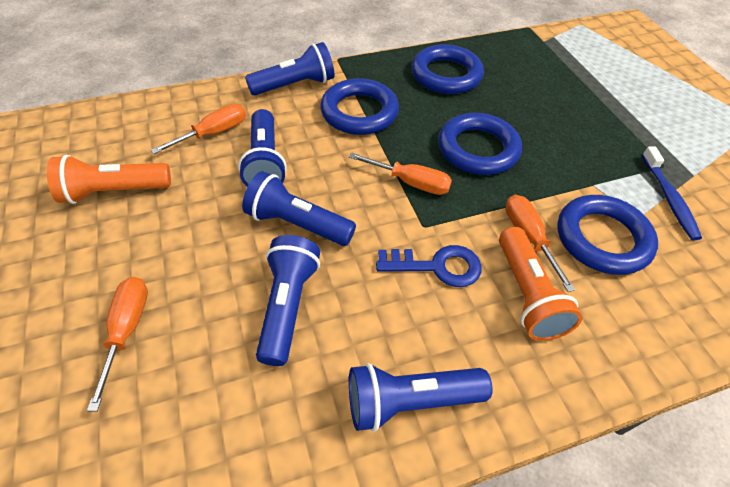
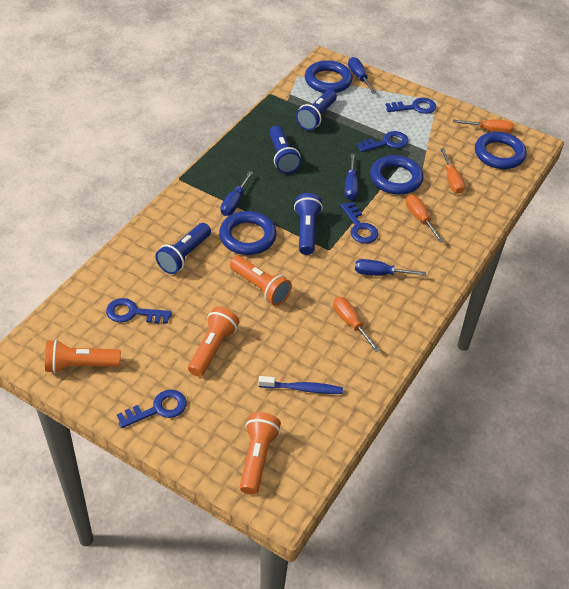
blue flashlight: [238,109,287,187] [242,171,356,246] [245,42,334,95] [256,235,320,366] [349,363,492,432] = 5 -> [155,223,211,274] [269,126,301,174] [294,193,323,255] [296,90,337,130] = 4
blue key: [376,245,482,287] = 1 -> [106,298,172,324] [117,390,187,428] [341,202,379,244] [357,131,409,152] [386,98,437,114] = 5
blue screwdriver: none = 0 -> [220,171,253,216] [345,154,358,200] [348,57,376,94] [355,259,426,276] = 4
orange flashlight: [47,155,171,204] [499,227,582,341] = 2 -> [45,339,121,373] [188,307,239,377] [230,256,292,306] [240,412,281,495] = 4

